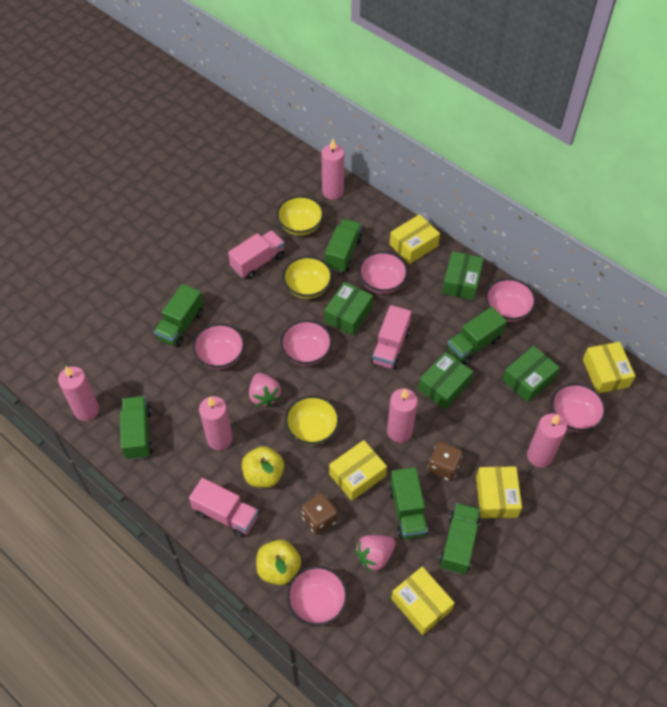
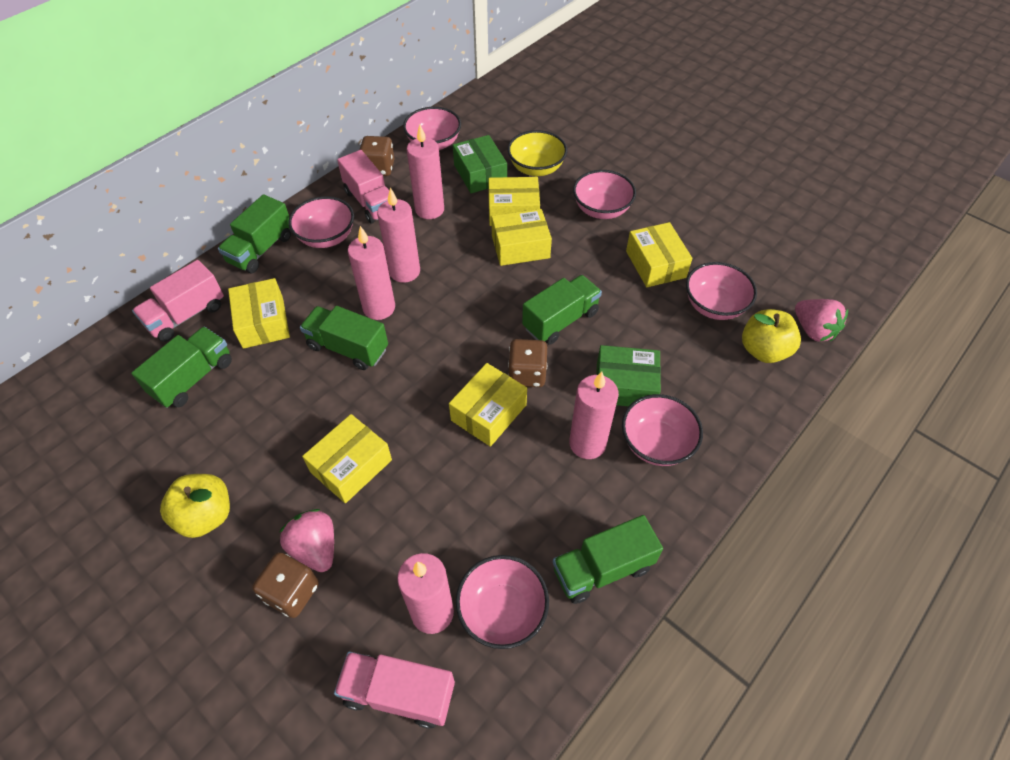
brown dice: [301,493,338,535] [428,442,463,481] = 2 -> [252,552,319,618] [360,136,395,176] [508,339,547,387] = 3
green box: [324,282,373,335] [418,352,473,410] [442,251,484,300] [502,346,560,402] = 4 -> [453,135,507,193] [596,345,661,407] = 2
green truck: [120,396,153,460] [154,284,203,347] [325,219,362,273] [389,467,428,539] [440,503,480,574] [447,307,507,365] = 6 -> [131,327,232,408] [218,194,291,273] [300,306,388,370] [522,275,602,345] [553,515,663,604] = 5
yellow bowl: [276,196,324,236] [283,256,332,299] [285,396,339,445] = 3 -> [507,130,567,176] = 1
yellow box: [329,440,387,501] [390,214,440,264] [391,567,455,635] [476,466,522,518] [583,342,636,393] = 5 -> [228,278,290,349] [302,414,392,503] [449,363,527,447] [488,177,540,226] [491,209,552,266] [626,222,692,287] = 6

